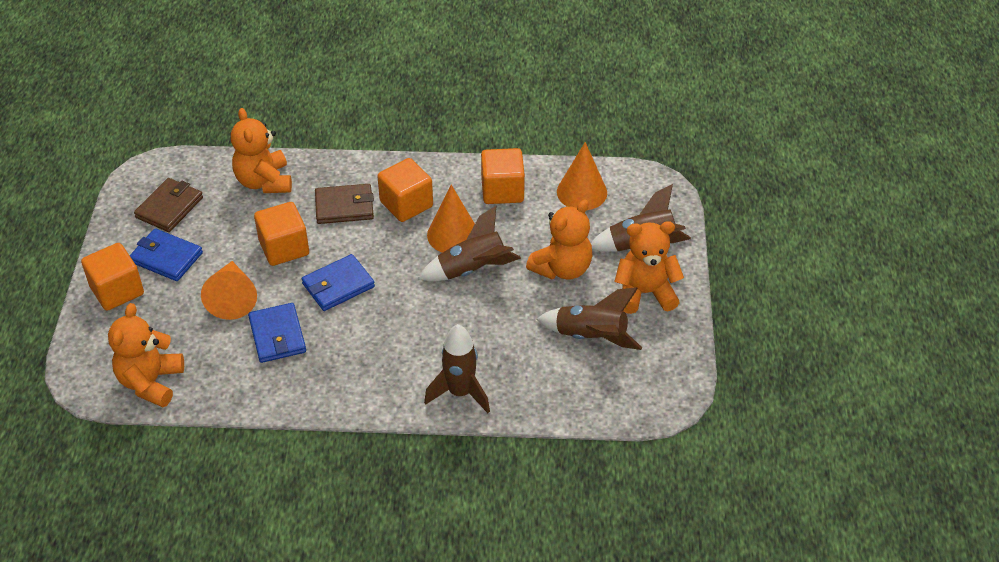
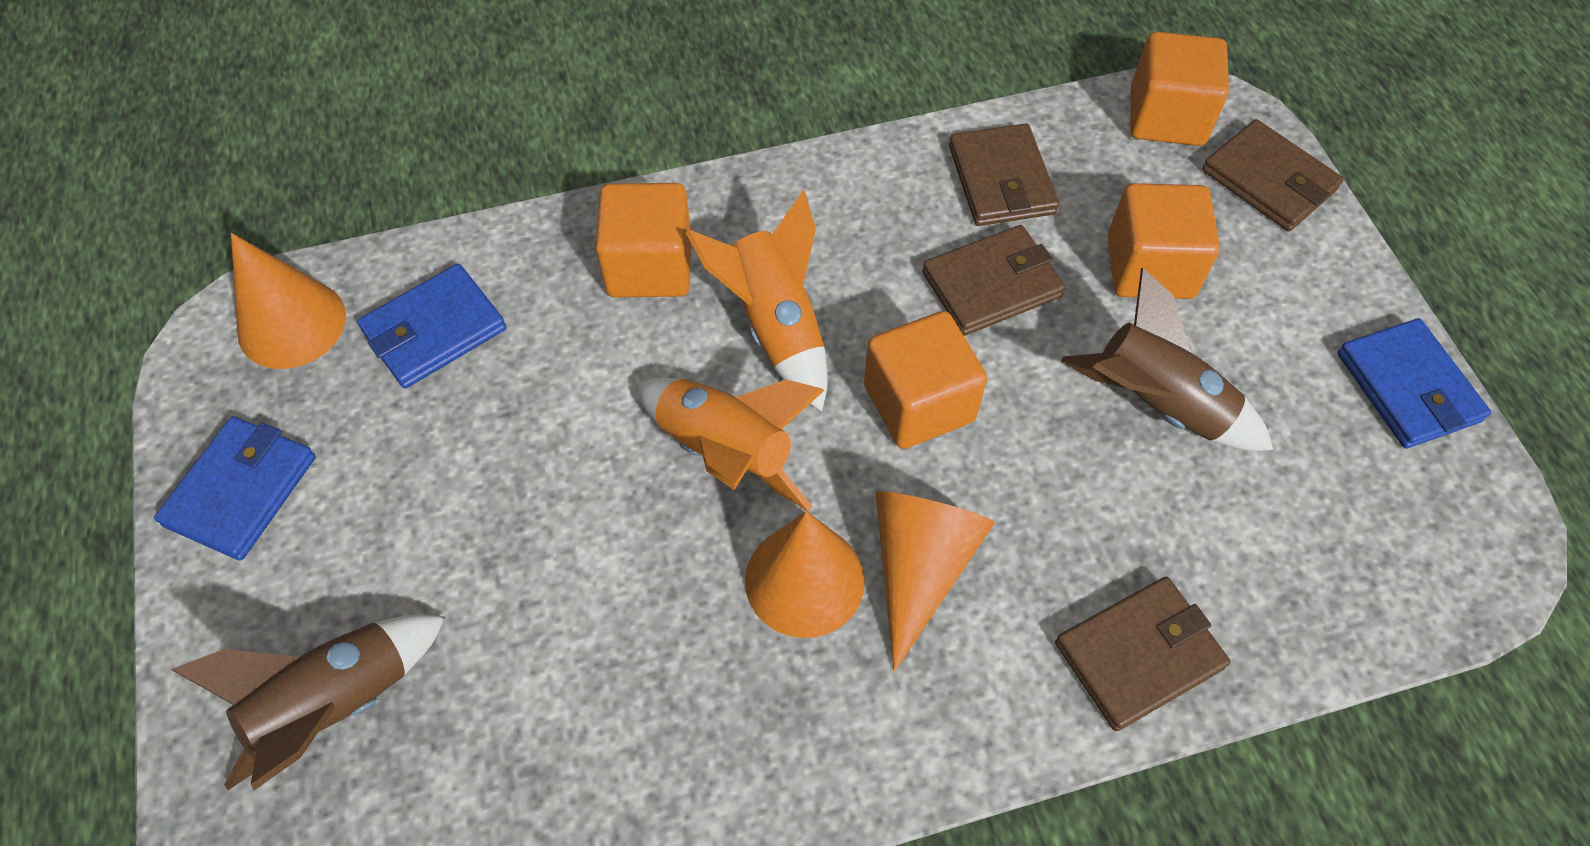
brown rocket: [418,206,521,281] [424,324,490,413] [536,287,642,350] [591,184,691,252] = 4 -> [171,614,445,791] [1061,268,1273,451] = 2
brown wallet: [134,178,203,232] [315,184,374,224] = 2 -> [922,225,1065,335] [949,124,1059,226] [1055,577,1230,731] [1202,119,1344,231] = 4
orange rocket: none = 0 -> [637,378,825,511] [686,191,828,411] = 2
orange teddy bear: [108,303,184,407] [231,108,292,193] [526,199,592,280] [614,221,684,314] = 4 -> none = 0

